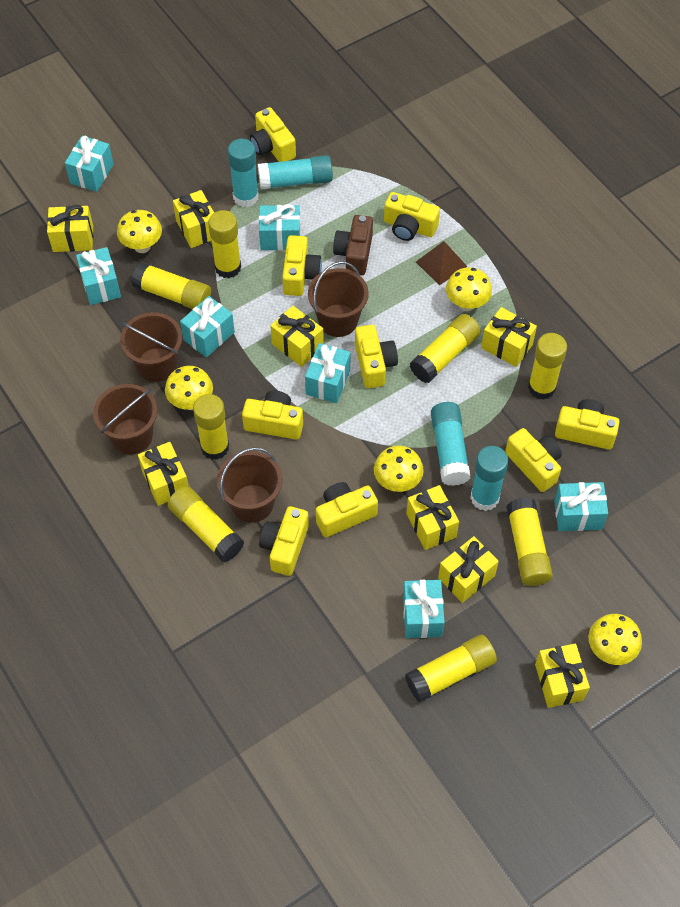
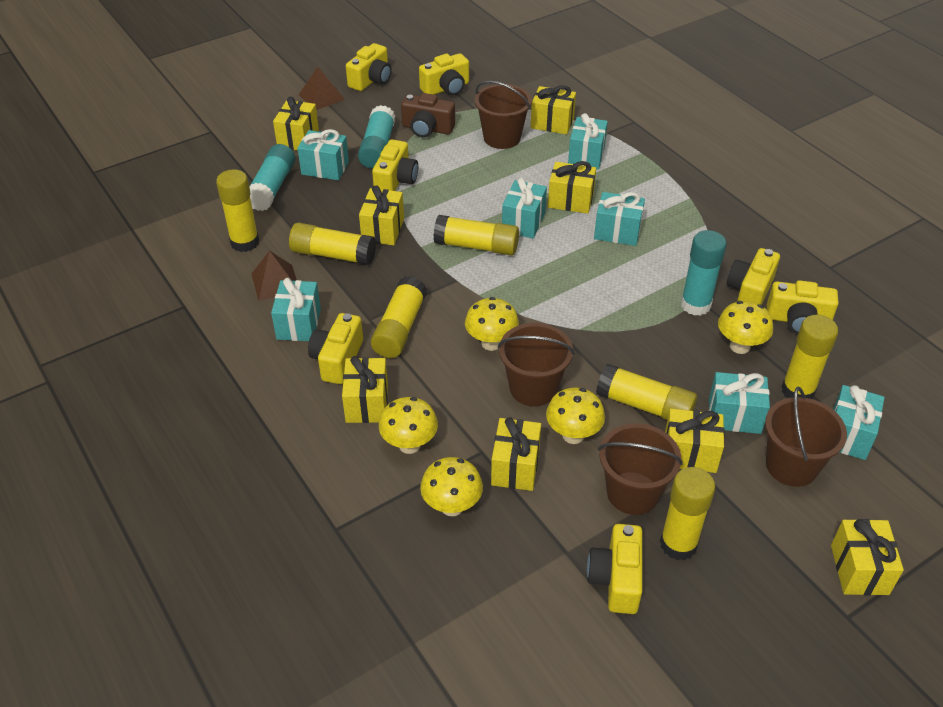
brown pyramid: [416,241,468,285] = 1 -> [251,251,297,301] [299,67,345,110] = 2
turquoise glue stick: [228,139,259,207] [258,155,333,190] [431,402,470,486] [470,446,508,511] = 4 -> [249,144,295,211] [358,105,395,169] [681,230,727,316] = 3
yellow camera: [242,391,303,439] [250,107,296,162] [259,506,309,576] [282,235,322,296] [316,482,378,537] [355,325,398,388] [384,192,440,241] [505,428,562,492] [555,399,619,449] = 9 -> [308,313,363,384] [346,43,392,91] [372,139,418,191] [419,53,469,96] [587,524,642,614] [727,248,780,305] [767,280,839,334] = 7
yellow glue stick: [132,262,211,309] [167,486,244,562] [193,394,229,460] [208,210,241,278] [405,635,497,702] [410,314,481,383] [506,497,553,586] [528,333,567,400] = 8 -> [216,169,259,252] [289,222,376,265] [371,276,427,358] [434,215,519,256] [596,364,697,420] [660,467,715,560] [781,315,838,399] = 7

